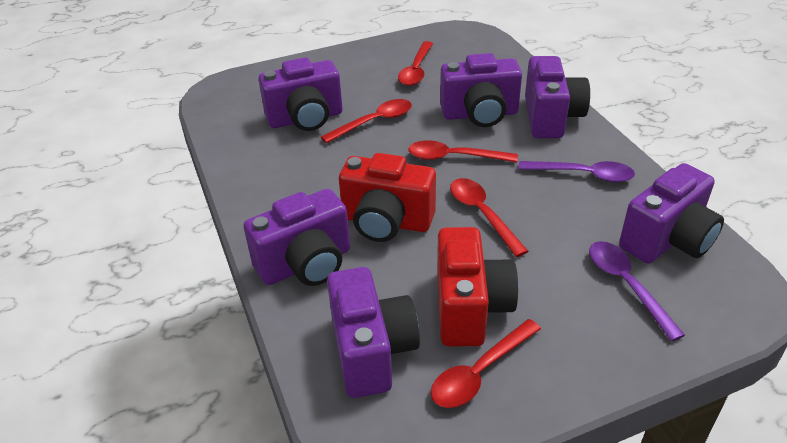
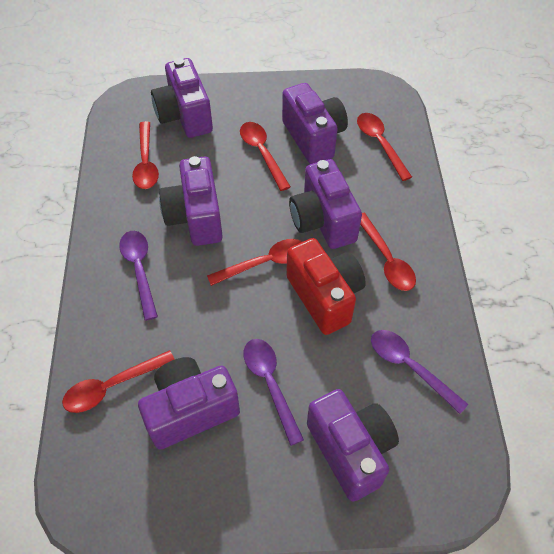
purple spoon: [519,161,635,183] [589,241,685,341] = 2 -> [119,231,158,321] [243,339,304,446] [371,330,468,414] = 3
red camera: [339,153,436,242] [437,227,519,346] = 2 -> [286,238,366,335] = 1
red spoon: [321,99,412,143] [398,41,433,86] [408,140,518,163] [431,319,541,408] [450,178,528,257] = 5 -> [62,350,175,413] [132,121,159,189] [207,239,302,286] [240,122,291,191] [357,113,412,181] [360,213,416,291] = 6

